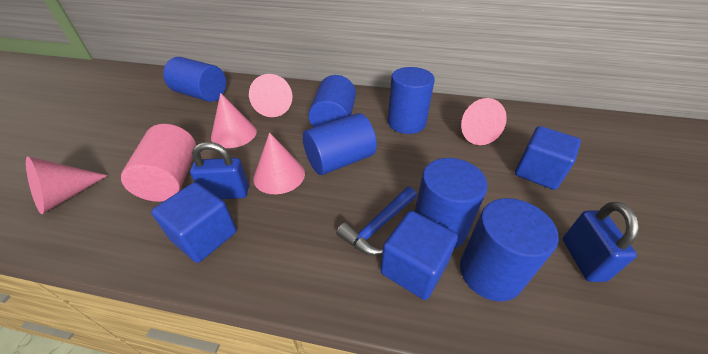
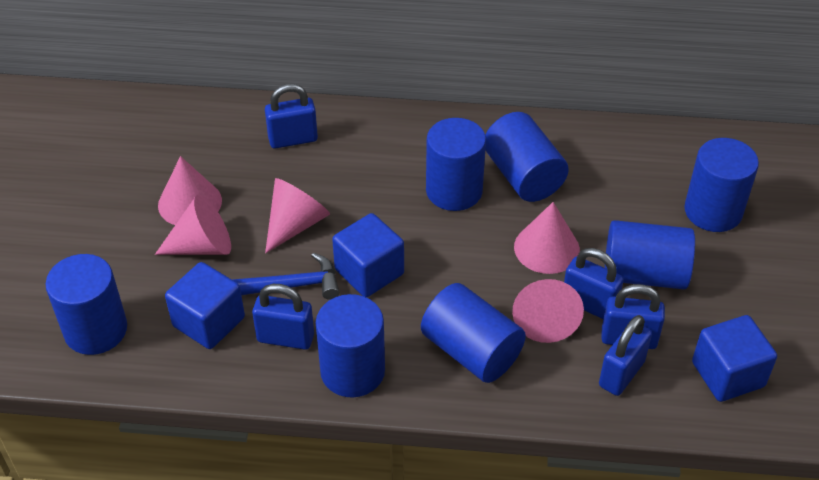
blue cylinder: [163,57,226,102] [303,113,377,175] [308,75,356,128] [388,67,435,134] [415,158,488,249] [460,198,559,301] = 6 -> [46,254,127,355] [316,294,385,397] [421,283,526,383] [426,118,486,211] [485,112,569,202] [605,220,695,289] [684,138,759,232] = 7
blue padlock: [190,142,249,199] [563,202,639,282] = 2 -> [252,284,314,350] [265,84,318,149] [564,248,624,319] [599,315,652,396] [601,284,665,349] = 5
pink cylinder: [121,124,196,202] = 1 -> none = 0

